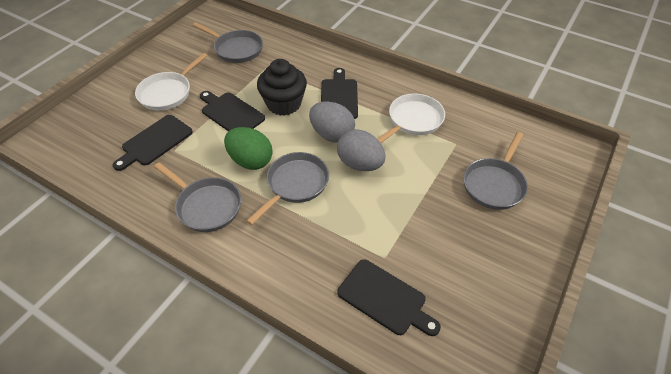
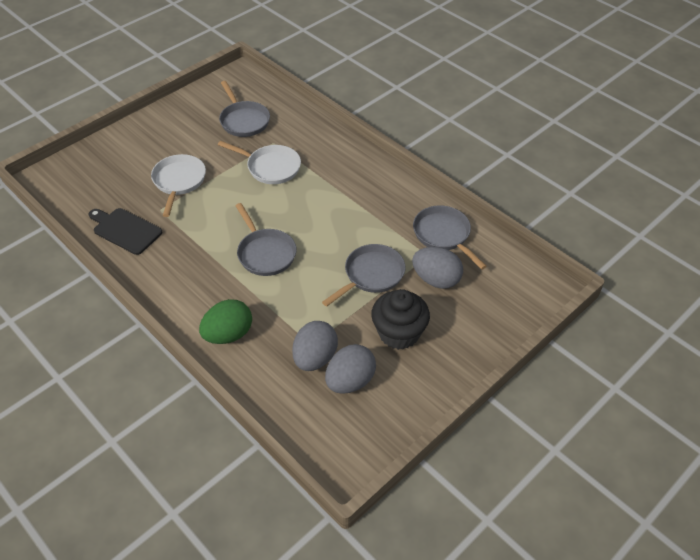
black cutting board: [113,115,193,171] [200,91,265,132] [321,68,358,119] [337,259,441,336] = 4 -> [88,208,162,255] = 1
grey egg: [309,101,355,142] [337,129,386,171] = 2 -> [292,321,338,371] [325,344,376,394] [412,247,463,289] = 3

